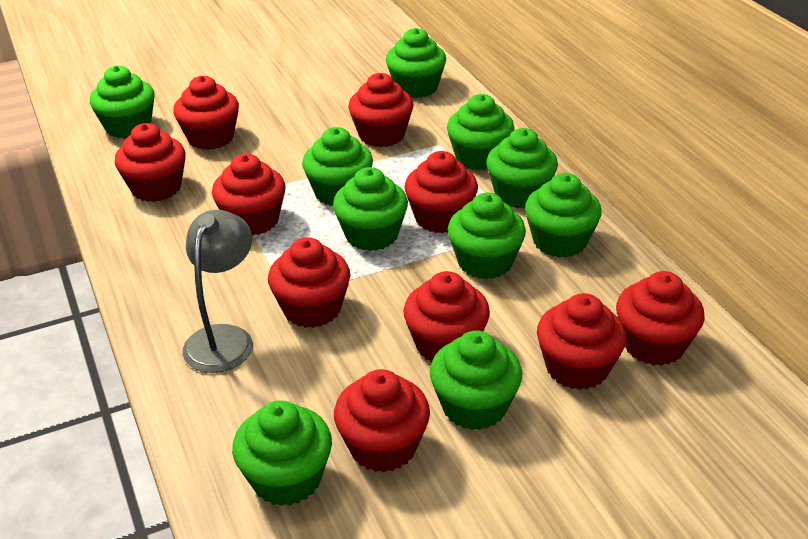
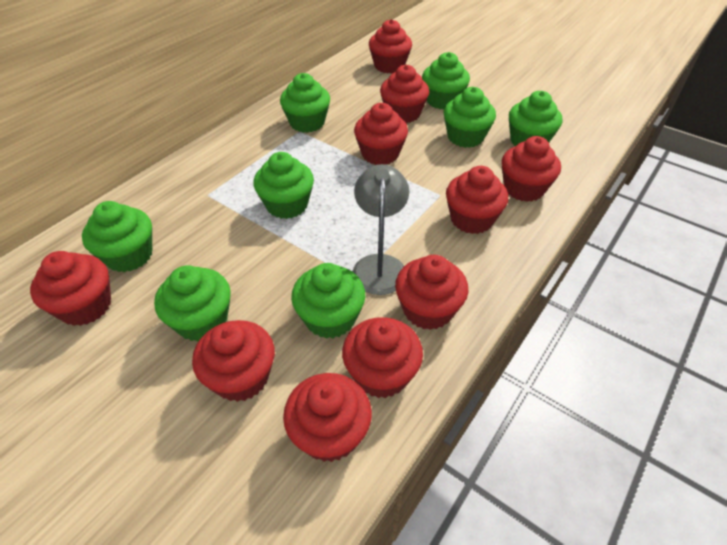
green cupcake: [90,66,155,139] [232,400,332,506] [302,127,373,206] [333,167,408,251] [386,28,446,98] [430,330,522,430] [447,94,515,171] [448,193,526,279] [486,128,558,208] [525,173,602,258] = 10 -> [82,201,152,272] [154,265,231,342] [253,152,314,219] [280,73,330,133] [291,263,365,339] [422,52,470,110] [444,87,496,148] [509,91,562,146] = 8

